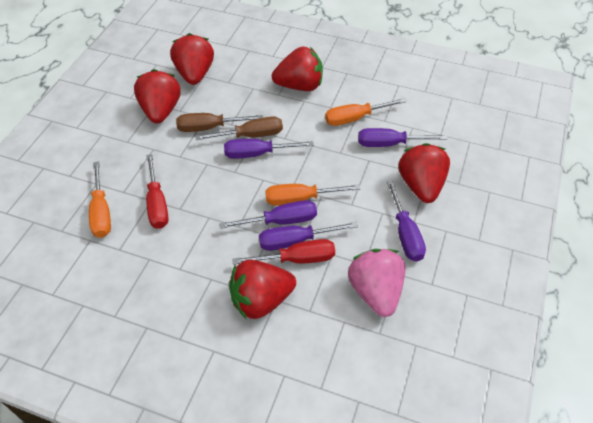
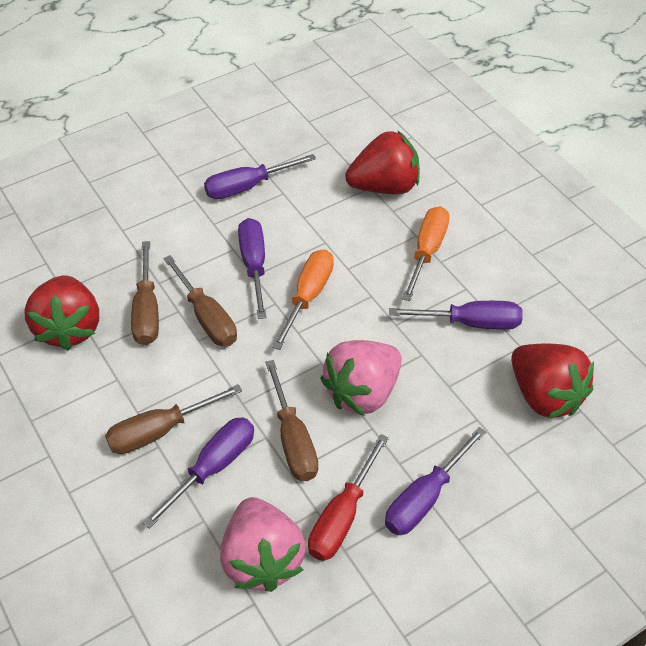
brown screwdriver: [176,113,263,132] [195,116,283,140] = 2 -> [105,384,242,454] [131,241,159,345] [163,255,237,347] [265,360,318,481] = 4
orange screwdriver: [89,162,111,238] [265,184,360,206] [325,98,406,126] = 3 -> [272,249,334,350] [402,206,450,301] = 2
pink strawberry: [348,249,405,317] = 1 -> [220,497,306,592] [320,340,402,416] = 2
red screwdriver: [146,154,168,229] [232,239,335,265] = 2 -> [308,434,389,561] = 1
red strawberry: [134,69,181,124] [170,33,214,85] [229,260,296,320] [272,47,323,91] [399,143,450,203] = 5 -> [24,275,99,350] [345,130,420,194] [511,343,594,419] = 3

